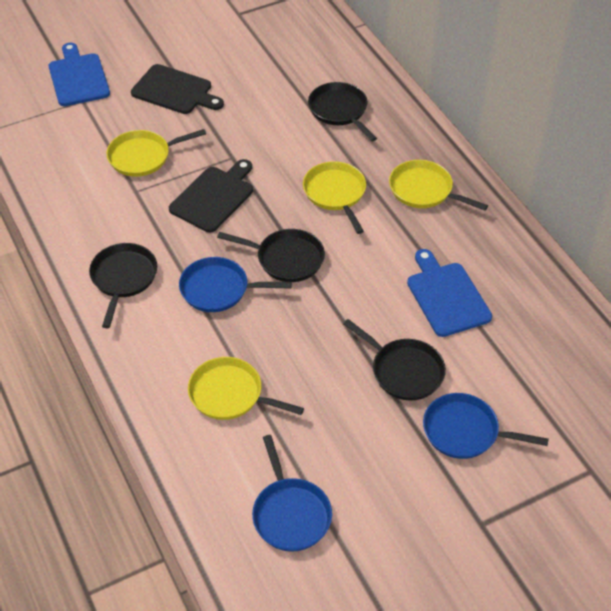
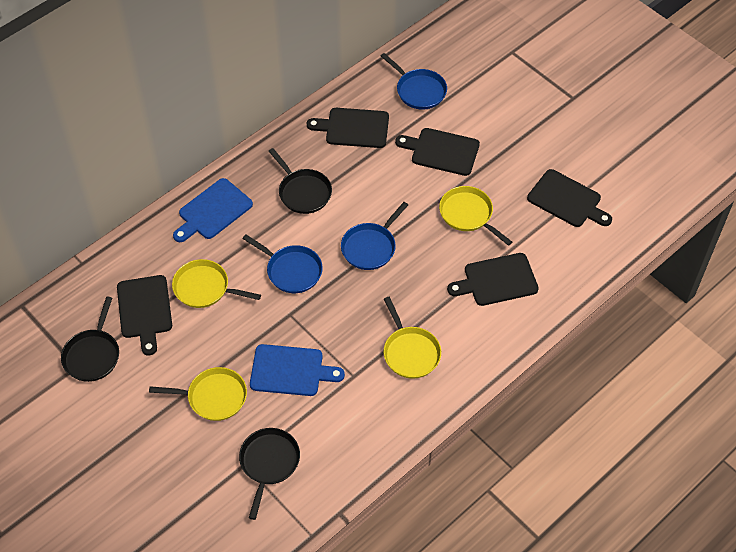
black cutting board: [131,64,224,114] [169,159,253,232] = 2 -> [117,275,172,355] [307,108,389,148] [395,128,480,176] [447,253,539,306] [527,169,612,227] = 5
black pan: [89,243,157,328] [217,229,325,282] [308,82,377,141] [343,319,446,400] = 4 -> [61,297,119,382] [239,428,300,520] [269,148,332,214] = 3

